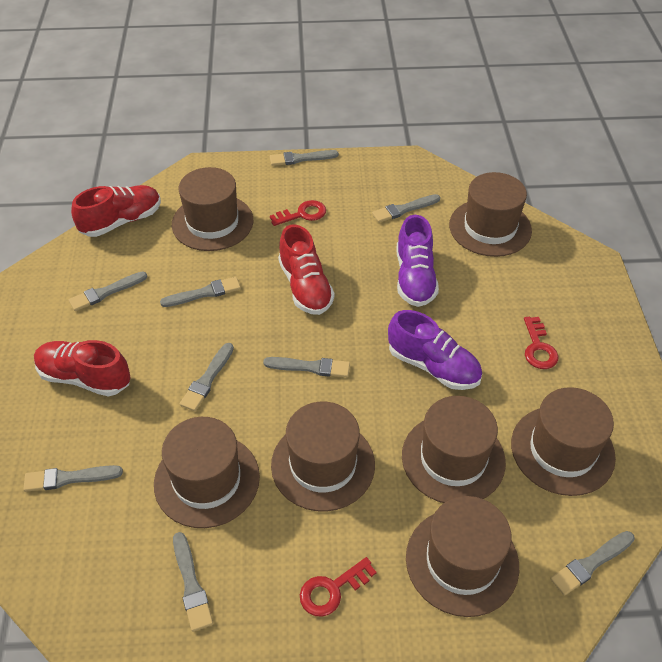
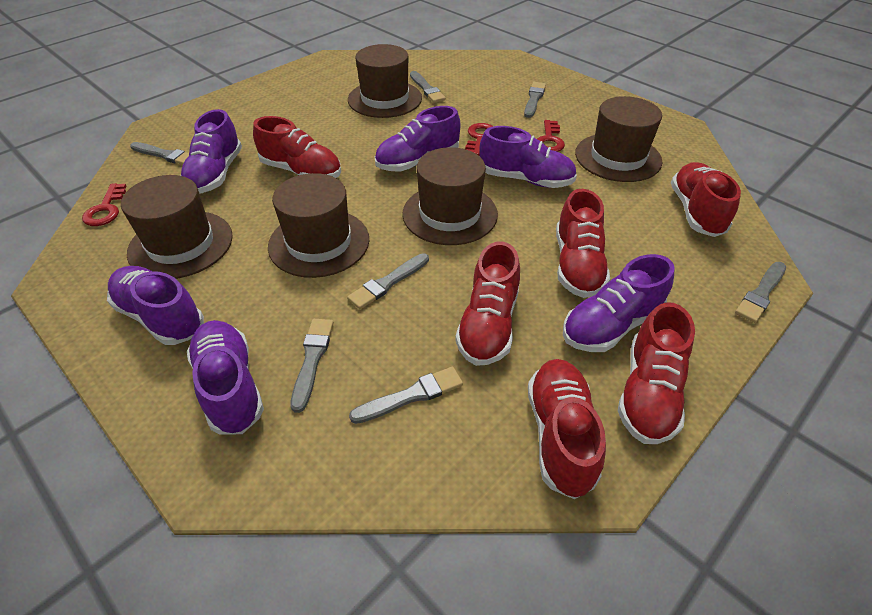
brown hat: [154,417,260,528] [172,167,253,251] [271,402,375,511] [402,396,506,503] [406,496,519,617] [449,172,532,257] [511,387,616,496] = 7 -> [121,175,233,279] [268,173,369,278] [348,44,422,118] [402,147,498,245] [575,96,662,182] = 5
grey brush: [24,465,123,492] [69,271,147,311] [160,277,241,307] [173,532,213,632] [180,343,234,411] [263,357,350,377] [270,150,339,166] [372,194,440,223] [550,531,635,596] = 9 -> [130,142,189,165] [291,319,334,413] [347,253,429,309] [349,367,463,424] [410,71,446,103] [524,82,546,118] [735,262,786,323] = 7
purple shoe: [388,310,482,390] [397,215,439,307] = 2 -> [107,266,204,345] [180,109,242,194] [187,320,264,435] [375,106,460,171] [479,126,577,188] [563,254,675,352] = 6
red shoe: [34,340,131,396] [71,185,161,237] [278,224,334,315] = 3 -> [253,116,341,178] [455,242,520,366] [528,359,606,499] [556,189,610,298] [618,302,695,444] [671,162,741,237] = 6

